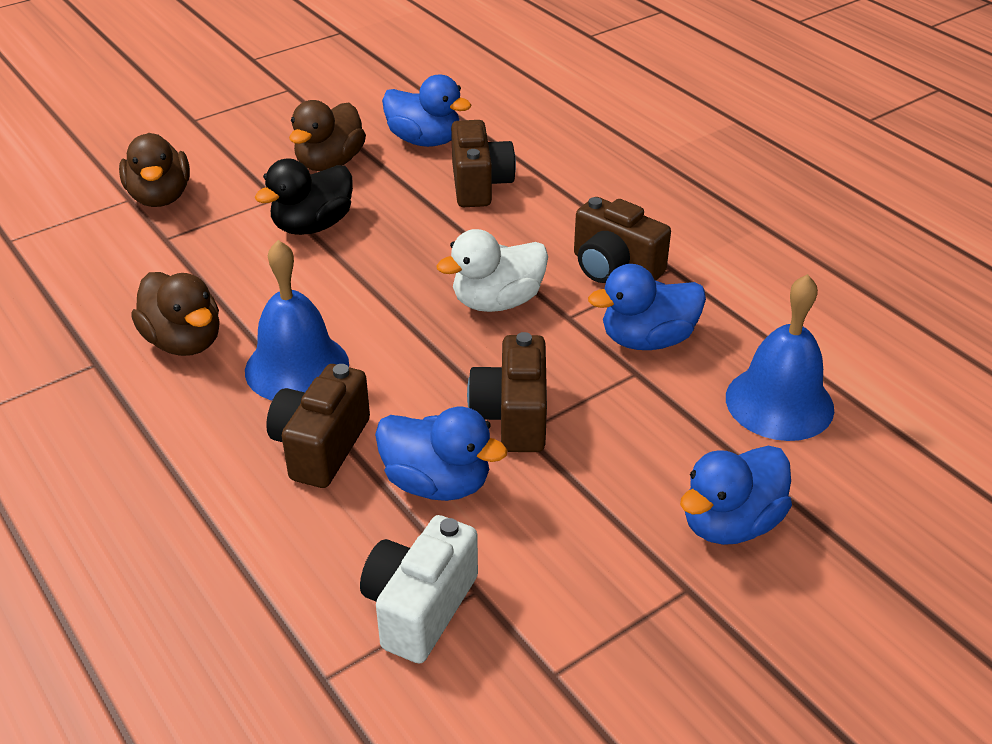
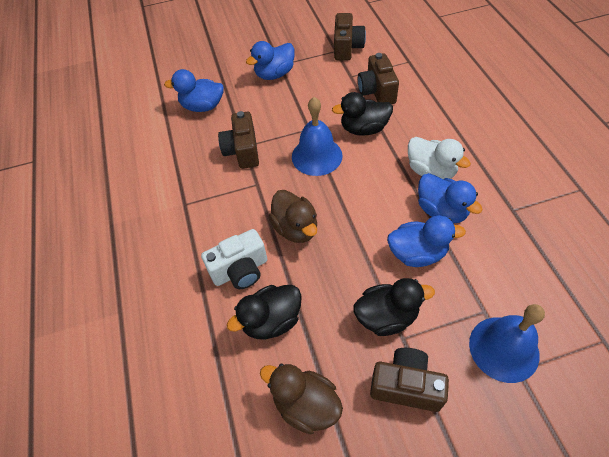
black duck: [255,159,353,235] = 1 -> [227,285,302,339] [332,92,393,136] [353,278,435,336] = 3
brown duck: [119,133,190,207] [131,272,220,356] [289,100,366,171] = 3 -> [260,364,343,434] [268,190,317,243] = 2

